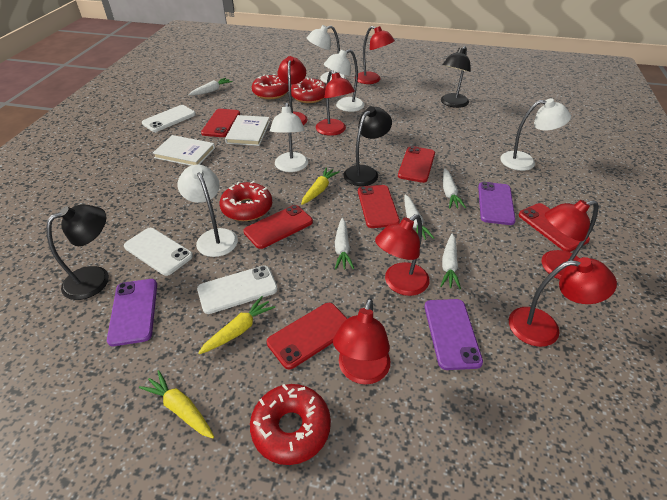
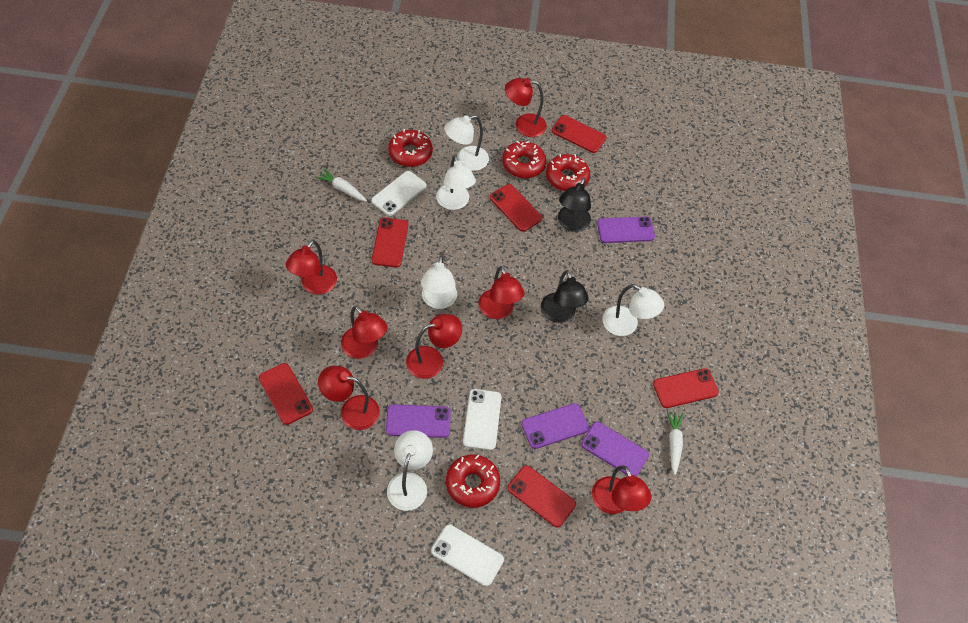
black lamp: [46,204,109,300] [343,106,392,186] [441,46,470,108] = 3 -> [541,270,589,323] [558,178,591,232] = 2
purple phone: [107,279,157,346] [424,299,483,370] [478,182,516,225] = 3 -> [386,404,451,438] [521,403,589,449] [581,422,649,477] [597,216,655,243] = 4
white book: [153,135,215,166] [225,115,270,146] = 2 -> none = 0
white carrot: [188,78,233,96] [335,218,354,270] [404,194,434,240] [440,234,461,289] [443,168,466,209] = 5 -> [316,168,367,201] [667,411,683,475] = 2
yellow carrot: [139,370,214,438] [198,296,275,354] [301,167,340,205] = 3 -> none = 0

